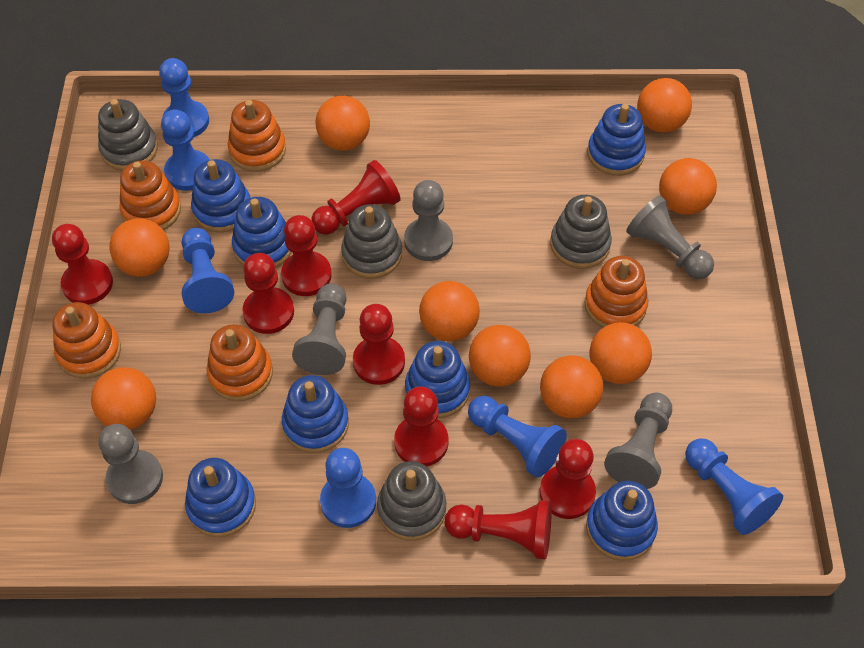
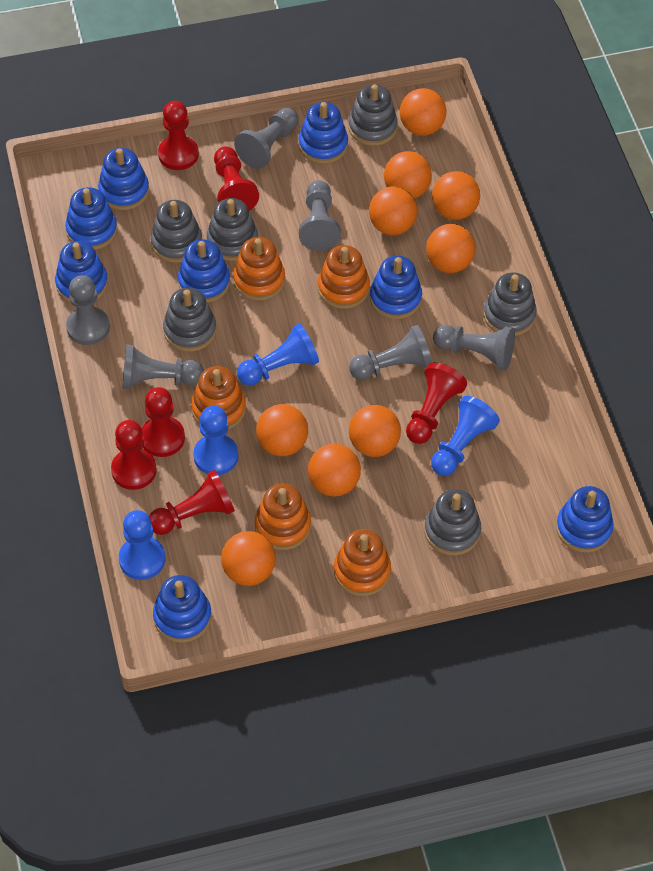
blue pawn: [159,58,209,137] [161,109,210,191] [182,227,234,313] [320,448,376,528] [468,396,567,478] [685,438,783,535] = 6 -> [119,510,165,580] [193,406,239,475] [237,323,319,386] [431,396,500,476] = 4
blue stacking toy: [185,458,256,537] [191,159,250,232] [232,197,292,268] [282,375,349,453] [405,341,470,418] [586,481,658,561] [587,104,646,176] = 7 -> [55,241,108,303] [65,187,117,250] [98,148,149,210] [153,575,212,643] [178,239,230,303] [299,102,348,164] [370,255,422,319] [556,486,614,553] = 8
grey pawn: [98,424,163,504] [292,283,347,375] [404,180,453,261] [604,393,672,489] [626,196,714,279] = 5 -> [66,275,110,345] [122,344,204,389] [234,108,299,169] [299,180,341,251] [349,325,432,380] [433,325,515,370] = 6
grey stacking toy: [98,99,158,171] [341,204,402,279] [377,461,446,541] [550,195,612,269] = 4 -> [151,200,202,263] [163,288,216,352] [207,198,258,261] [348,84,398,146] [424,489,481,556] [483,272,537,336] = 6
red pawn: [52,224,113,305] [242,253,294,334] [281,215,332,296] [311,160,401,235] [353,304,405,385] [394,386,448,466] [445,500,551,559] [539,439,596,519] = 8 -> [111,420,157,490] [142,387,185,457] [149,470,235,535] [158,101,199,170] [214,147,259,211] [406,363,467,444] = 6

